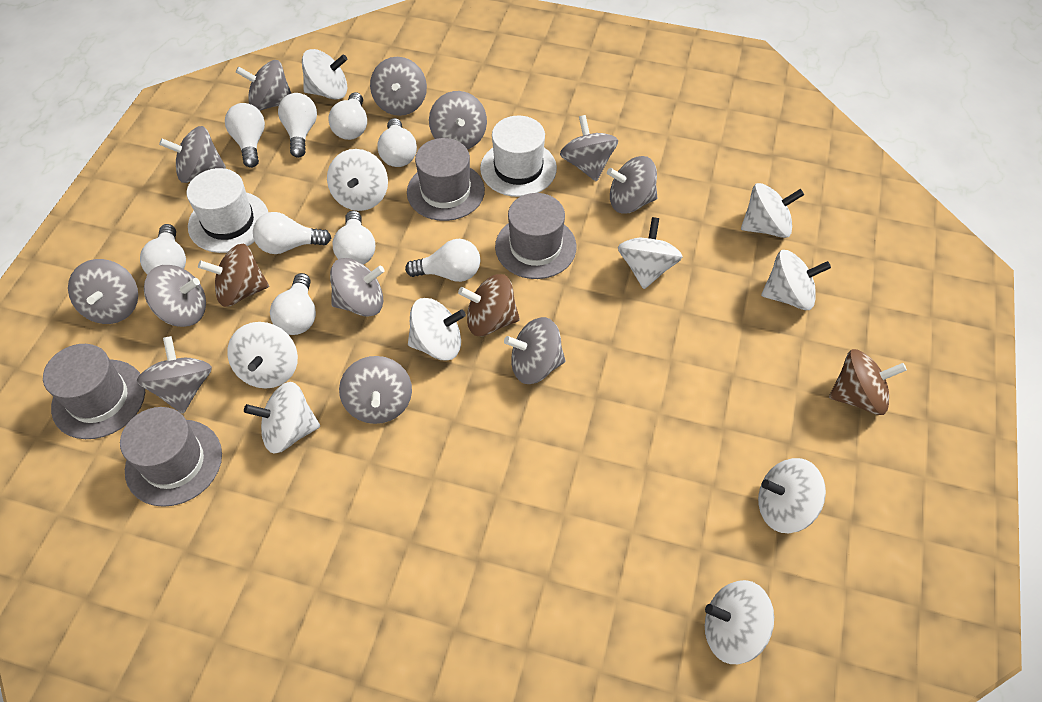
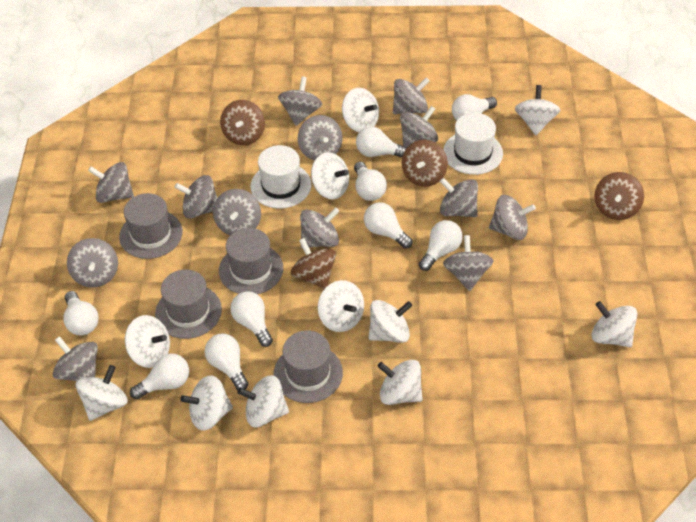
brown spinning top: [198,244,269,307] [458,274,520,336] [829,349,907,415] = 3 -> [220,100,265,145] [291,238,336,289] [402,140,448,187] [594,172,644,220] = 4
grey spinning top: [68,259,138,324] [137,336,212,414] [144,265,206,327] [159,126,226,183] [236,60,291,111] [330,258,385,317] [339,356,412,424] [370,57,427,116] [429,91,487,149] [504,317,566,384] [560,115,618,182] [607,156,657,214] = 12 -> [53,336,98,381] [67,238,118,288] [88,162,134,203] [175,175,217,219] [213,189,261,235] [278,76,322,126] [298,115,343,161] [300,207,339,248] [393,77,430,114] [400,106,438,147] [440,178,478,217] [443,235,494,291] [489,195,536,240] = 13
white spinning top: [227,322,298,389] [244,382,320,453] [302,49,347,100] [327,149,388,211] [408,298,466,361] [618,217,683,289] [705,580,774,664] [741,183,804,238] [758,458,826,533] [761,250,831,310] = 10 -> [76,365,128,421] [125,315,170,368] [180,375,233,430] [237,375,289,427] [311,152,349,199] [318,280,364,332] [342,88,379,132] [369,300,412,343] [377,360,423,405] [515,85,560,135] [591,301,638,347] = 11

